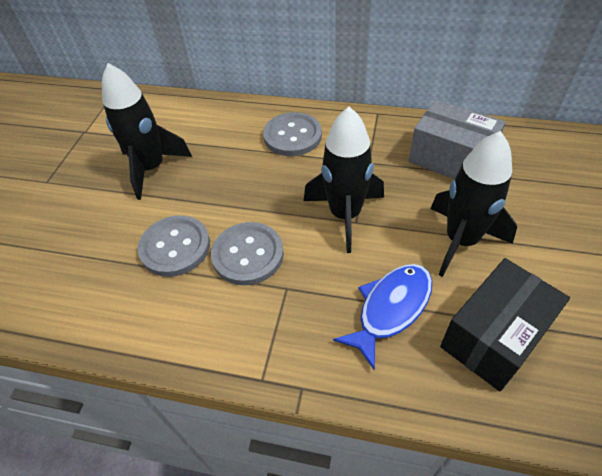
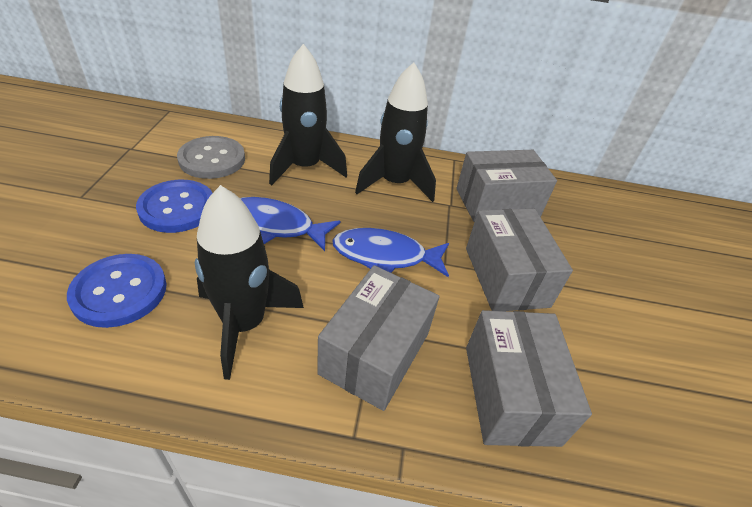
black box: [440,258,570,391] = 1 -> none = 0
blue button: none = 0 -> [67,254,167,328] [136,180,212,233] = 2
blue fish: [333,264,432,370] = 1 -> [240,197,340,251] [332,228,449,277] = 2
grey box: [409,100,506,179] = 1 -> [317,265,440,411] [456,150,557,222] [466,209,573,311] [466,310,592,447] = 4
grey button: [138,215,210,277] [211,222,284,286] [263,112,322,156] = 3 -> [177,136,245,179] = 1

